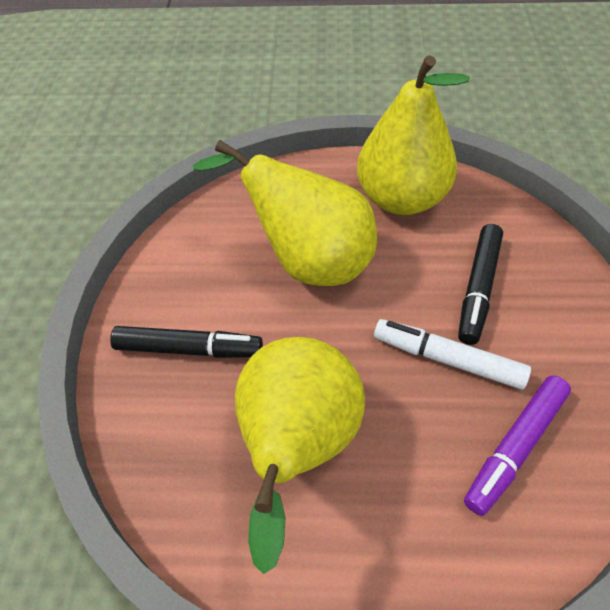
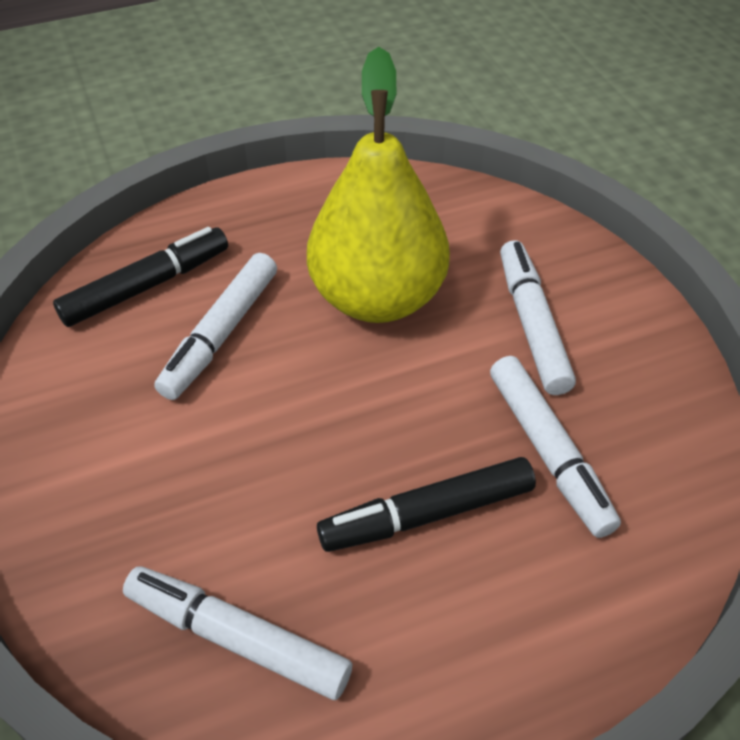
purple marker: [464,375,571,516] = 1 -> none = 0
white marker: [374,319,531,390] = 1 -> [123,566,352,700] [154,253,277,400] [490,356,621,538] [500,240,576,395] = 4
yellow pear: [193,140,377,286] [235,337,365,574] [357,55,470,215] = 3 -> [307,47,450,323] = 1

